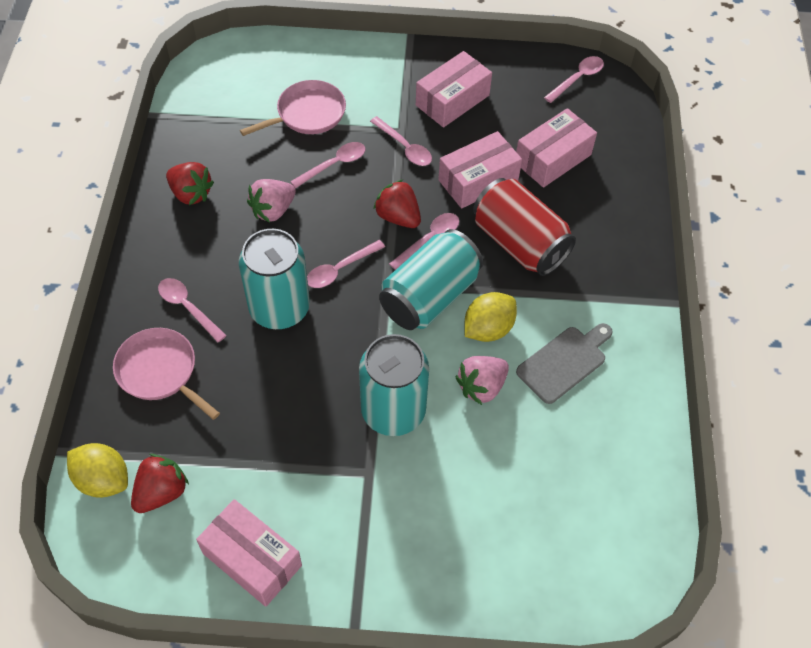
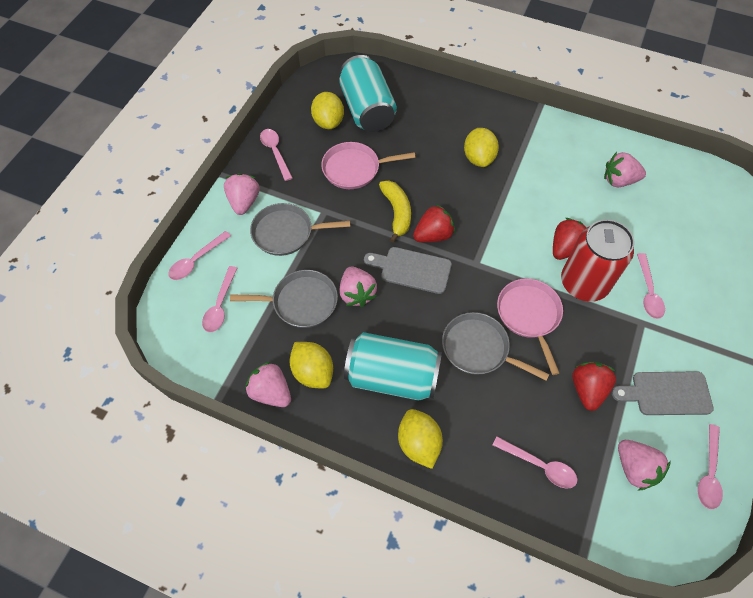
grey cutting board: [516,323,613,404] = 1 -> [364,247,452,294] [612,372,714,415] = 2
grey pan: none = 0 -> [230,270,338,328] [250,203,350,256] [442,312,549,380] = 3
pink box: [196,499,302,607] [416,51,492,128] [438,131,522,209] [516,108,597,188] = 4 -> none = 0
pink strawberry: [247,179,296,222] [455,356,509,405] = 2 -> [224,173,259,215] [245,361,291,407] [340,266,377,307] [604,152,646,187] [618,440,671,490] = 5
turquoise can: [239,229,310,329] [359,334,429,436] [379,229,483,330] = 3 -> [339,55,397,132] [344,332,442,401] = 2
yellow banana: none = 0 -> [379,180,411,243] = 1
yellow lemon: [67,443,128,498] [464,292,517,342] = 2 -> [289,342,333,388] [311,92,344,129] [398,409,443,469] [464,128,499,167] = 4

